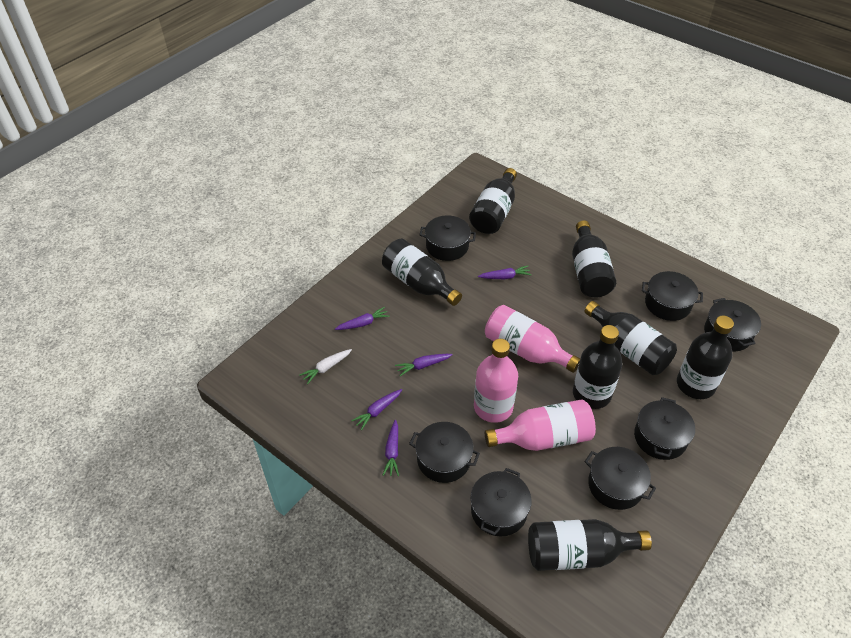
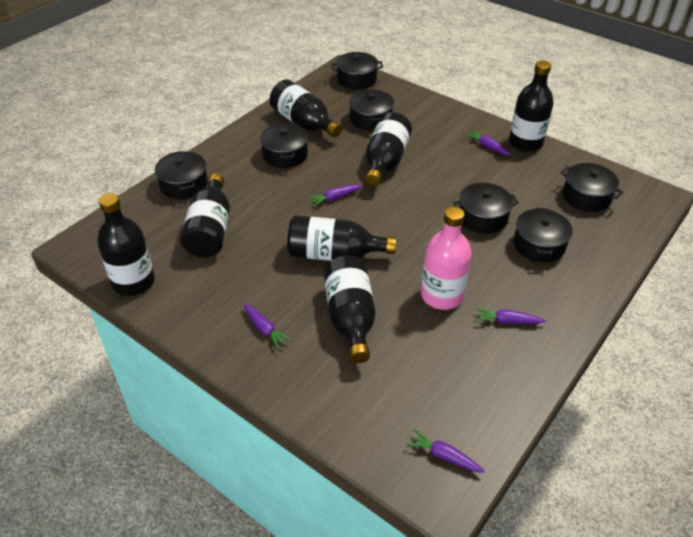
pink bottle: [474,339,518,423] [485,305,580,373] [485,399,596,451] = 3 -> [421,207,472,310] = 1
white carrot: [299,349,352,384] = 1 -> none = 0

